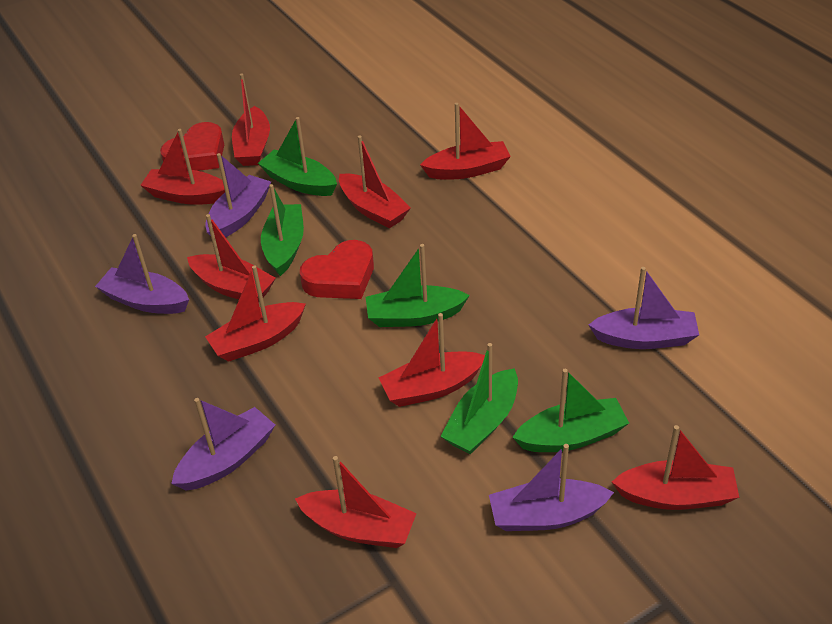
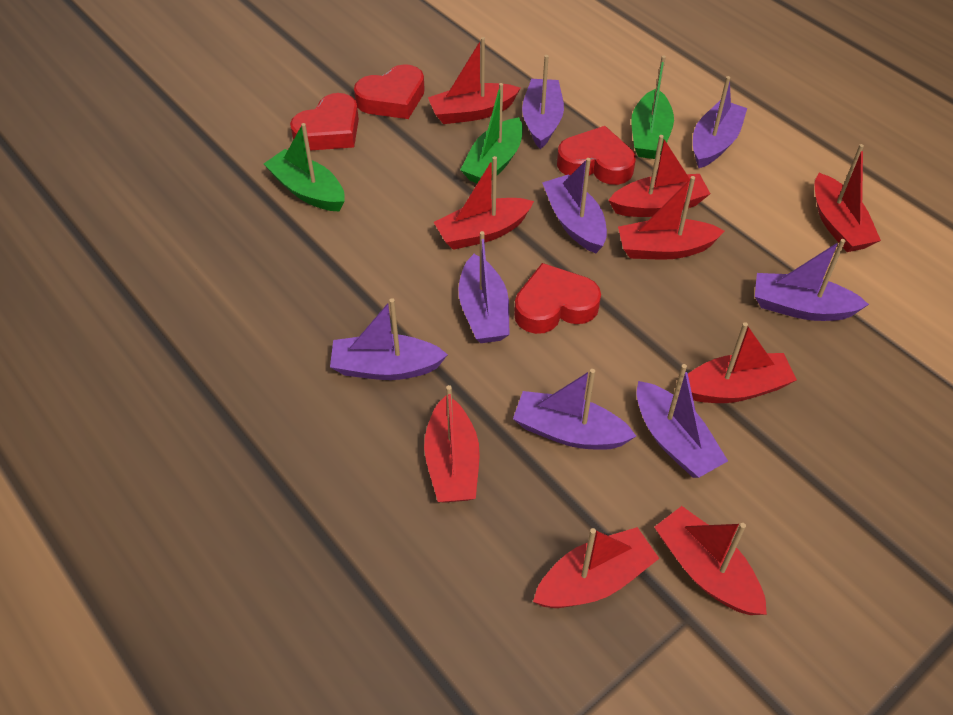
green boat: [258,117,337,196] [261,184,304,276] [366,244,470,327] [440,343,518,454] [512,369,629,452] = 5 -> [264,123,345,212] [460,83,523,183] [631,55,674,159] = 3
purple boat: [95,234,189,314] [171,398,275,491] [205,153,271,238] [489,444,614,531] [589,267,699,349] = 5 -> [330,298,448,380] [458,231,509,343] [513,369,636,450] [522,55,564,149] [542,158,607,253] [636,364,728,478] [693,76,747,168] [755,239,869,321] = 8
red heart: [160,122,224,171] [300,240,374,299] = 2 -> [290,93,359,150] [354,64,425,119] [514,263,601,334] [557,126,636,185] = 4

